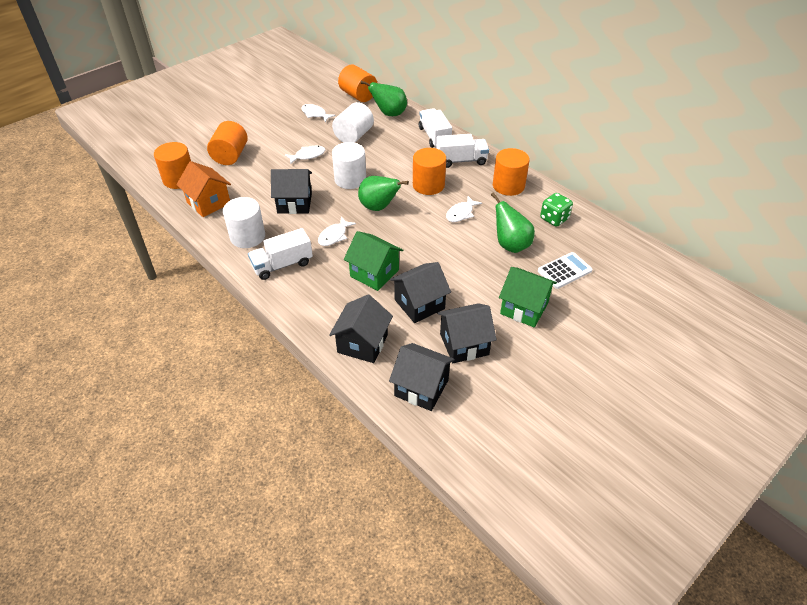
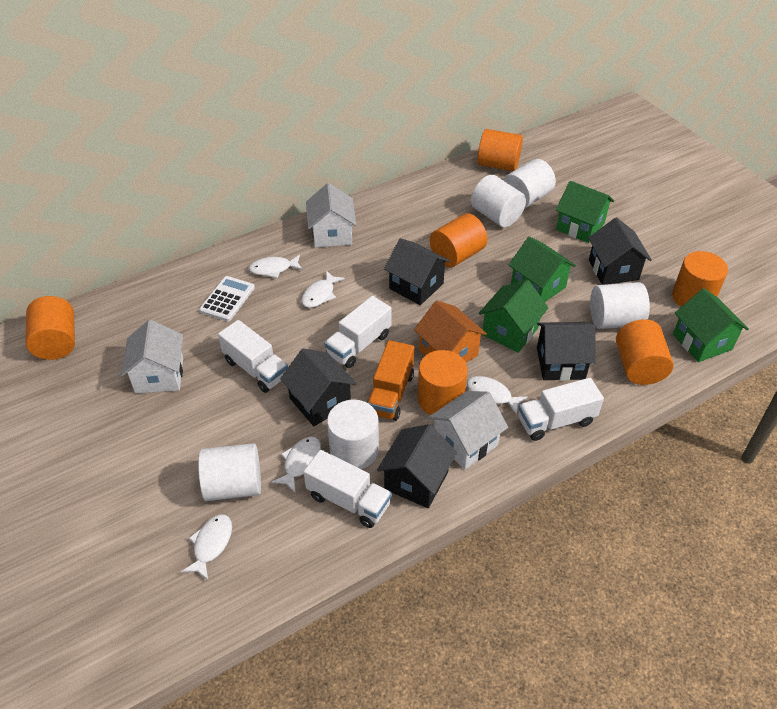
green dice: [540,193,573,227] = 1 -> none = 0
green house: [344,231,403,291] [499,267,557,328] = 2 -> [479,280,549,353] [509,236,576,302] [556,181,614,243] [673,288,749,362] = 4
green pear: [358,176,409,211] [361,81,407,116] [491,192,535,253] = 3 -> none = 0
orange cylinder: [154,142,191,189] [207,121,248,165] [338,64,377,102] [413,148,446,195] [493,148,530,196] = 5 -> [26,296,75,360] [418,350,468,415] [430,213,488,267] [477,129,523,171] [616,319,674,385] [672,251,728,307] = 6
orange truck: none = 0 -> [367,340,414,421] = 1
white cylinder: [223,197,265,248] [332,102,374,143] [332,142,366,189] = 3 -> [198,443,261,501] [327,400,379,469] [471,175,526,227] [503,159,556,209] [590,282,650,329] = 5
white fish: [285,146,325,164] [301,104,336,122] [318,217,356,246] [446,196,482,222] = 4 -> [181,514,232,580] [249,255,303,278] [272,437,321,493] [301,271,345,308] [467,376,528,415] = 5
white house: none = 0 -> [121,319,183,393] [306,183,356,248] [428,391,508,469] = 3
white truck: [248,228,313,280] [419,108,452,148] [436,134,489,168] = 3 -> [218,320,288,393] [303,450,392,528] [324,296,391,368] [518,378,604,441] = 4

